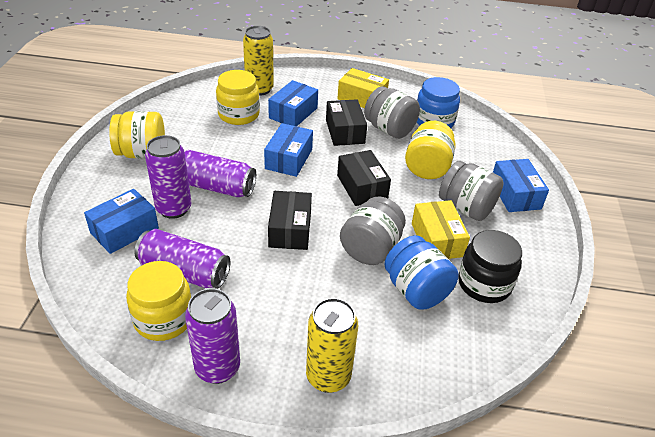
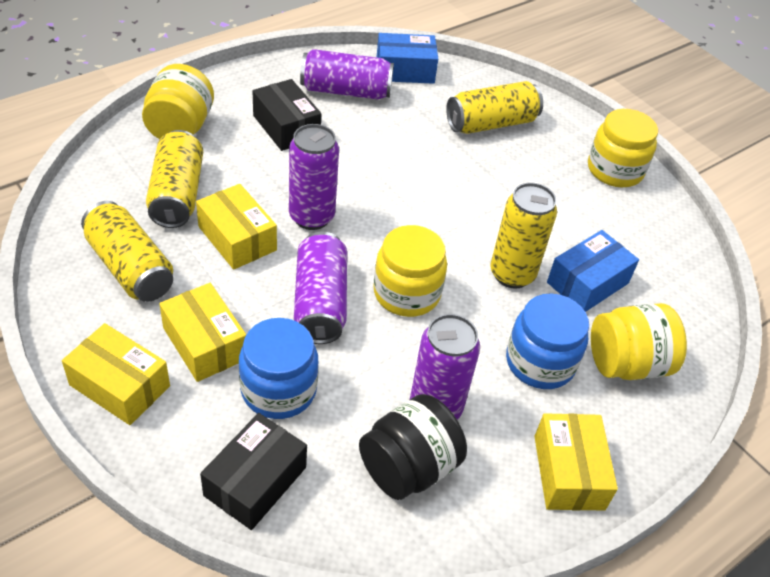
black box: [268,191,312,250] [326,99,367,146] [337,150,391,206] = 3 -> [200,413,307,530] [253,79,321,151] = 2
blue box: [84,189,159,254] [264,123,313,177] [268,80,318,126] [493,159,549,212] = 4 -> [377,33,438,84] [547,230,639,312] = 2
grey jar: [340,196,406,265] [364,86,420,139] [439,161,504,221] = 3 -> none = 0
yellow box: [337,68,389,108] [412,200,470,259] = 2 -> [62,323,170,425] [159,283,246,382] [196,184,277,270] [534,413,618,510] = 4
yellow can: [243,26,274,96] [306,298,358,393] = 2 -> [81,201,173,302] [146,130,203,228] [446,81,543,134] [490,182,557,288] = 4

